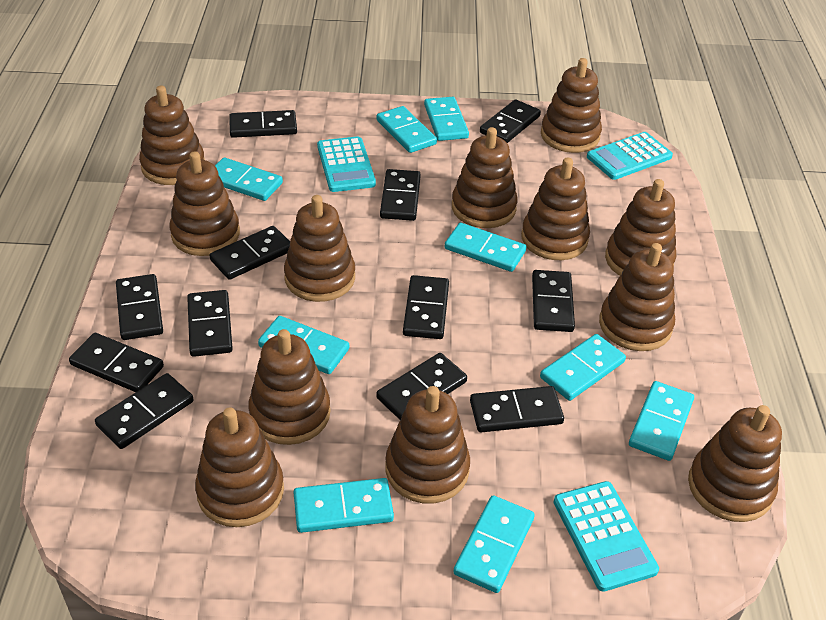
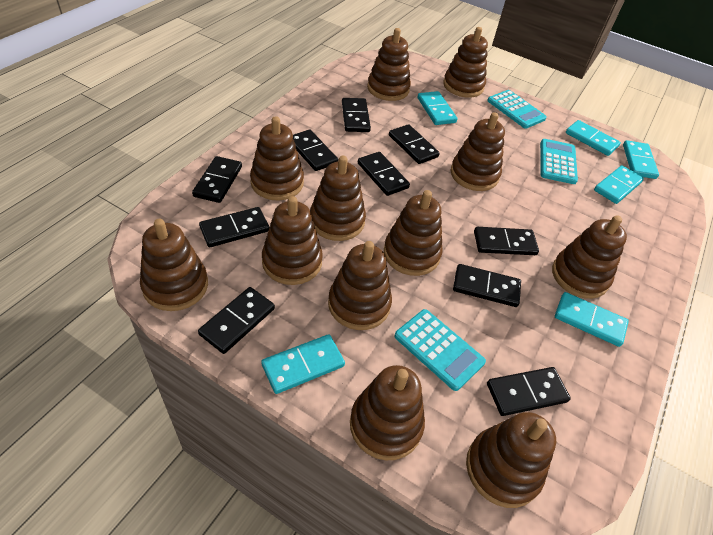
black domino: [69,333,164,392] [95,373,194,449] [116,274,163,340] [187,290,233,357] [209,226,290,280] [229,110,297,138] [376,353,467,420] [380,169,421,221] [403,275,449,339] [470,386,564,432] [480,99,541,143] [532,270,575,332] = 12 -> [192,156,242,203] [198,287,275,354] [199,207,270,247] [293,130,338,171] [342,98,371,132] [358,152,410,196] [389,124,440,164] [453,264,521,307] [474,227,539,255] [487,367,571,416] = 10
turquoise domino: [215,157,283,201] [258,316,349,374] [294,478,394,533] [377,106,437,153] [424,97,469,141] [445,223,527,272] [453,496,535,593] [540,334,626,401] [629,381,694,461] = 9 -> [261,334,345,394] [418,91,458,125] [555,292,629,347] [566,120,621,156] [594,165,644,204] [623,140,659,179] = 6

